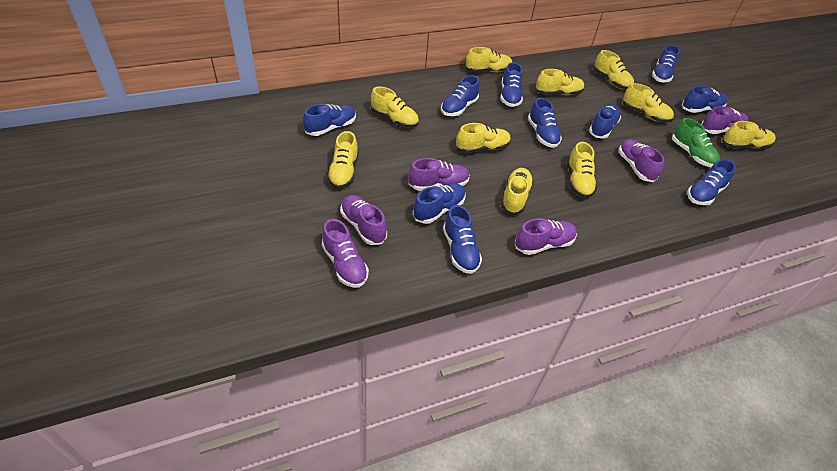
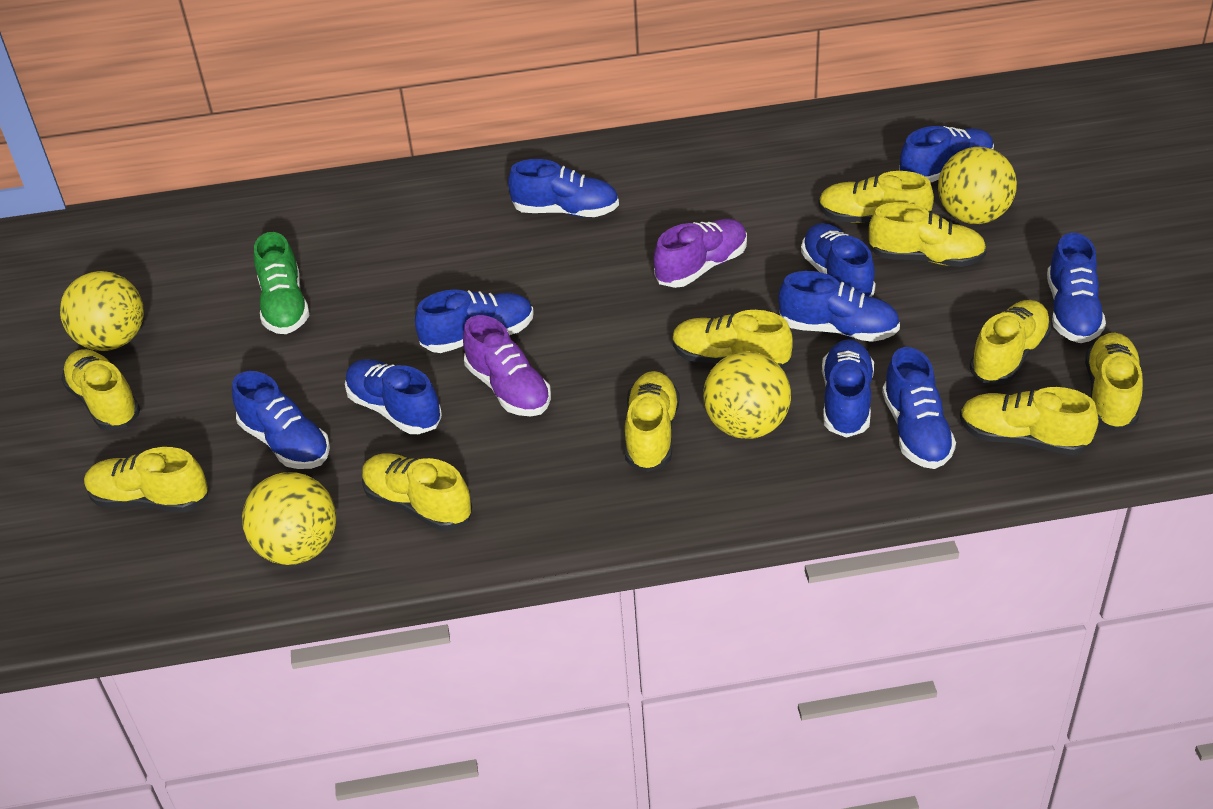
purple shoe: [322,219,369,288] [340,195,387,245] [409,158,470,191] [515,218,577,255] [618,139,664,182] [701,106,749,134] = 6 -> [463,315,551,416] [653,219,747,288] = 2
yellow ball: none = 0 -> [60,271,144,351] [242,472,336,565] [703,351,791,439] [938,147,1017,224] = 4

